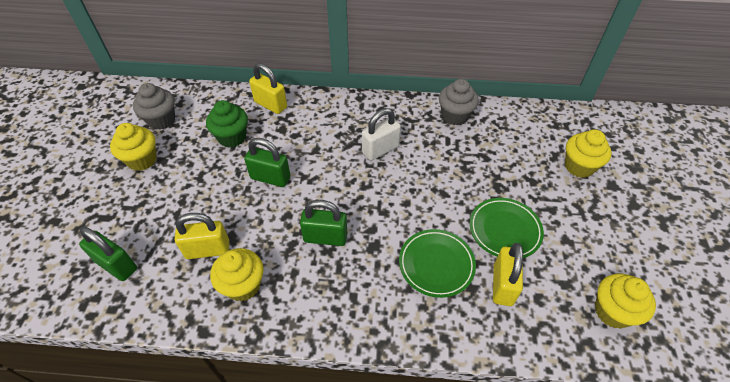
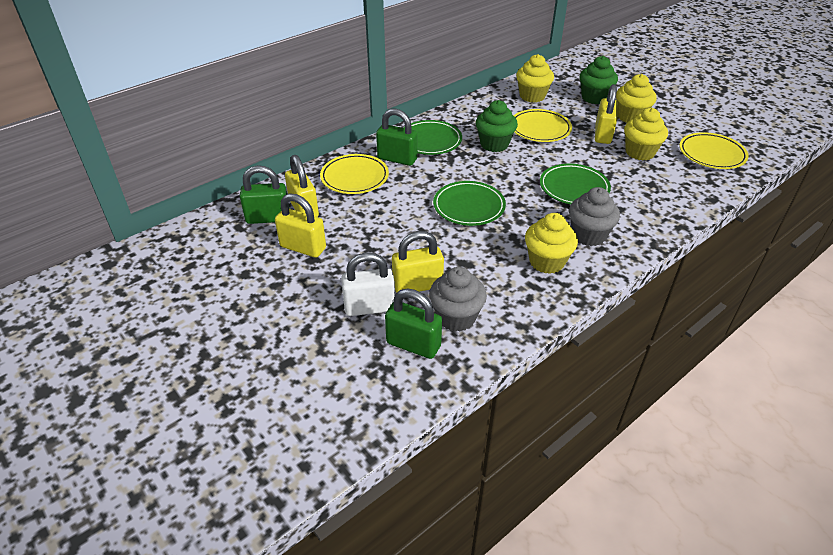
green cupcake: [206,100,248,148] = 1 -> [476,100,518,152] [580,56,618,104] = 2
green plate: [399,229,476,298] [470,198,544,258] = 2 -> [404,120,462,155] [433,181,506,226] [540,164,611,204] = 3
yellow padlock: [175,213,229,259] [249,63,287,114] [493,243,523,306] = 3 -> [275,193,326,258] [285,155,319,217] [392,231,444,293] [595,84,618,144] = 4
yellow plate: none = 0 -> [320,154,389,194] [513,109,572,142] [679,132,749,169] = 3

